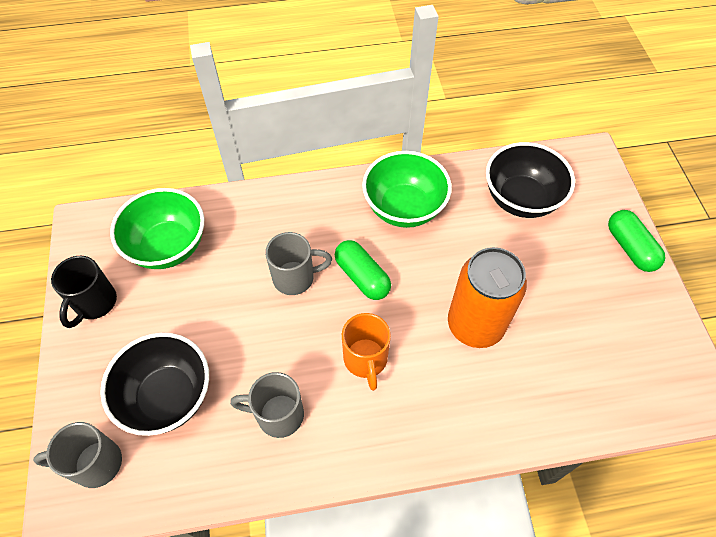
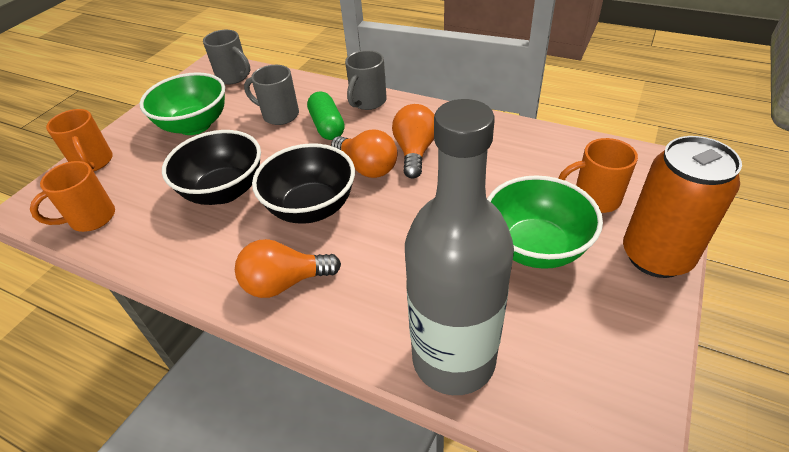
black mug: [51,256,117,328] = 1 -> none = 0
green capsule: [335,240,391,300] [608,210,665,272] = 2 -> [307,91,345,140] = 1
grey bottle: none = 0 -> [405,99,514,395] = 1
orange light bulb: none = 0 -> [235,239,341,298] [331,129,397,178] [392,104,434,179] = 3
orange mug: [342,313,391,391] = 1 -> [30,161,115,232] [46,109,113,171] [558,138,638,213] = 3

